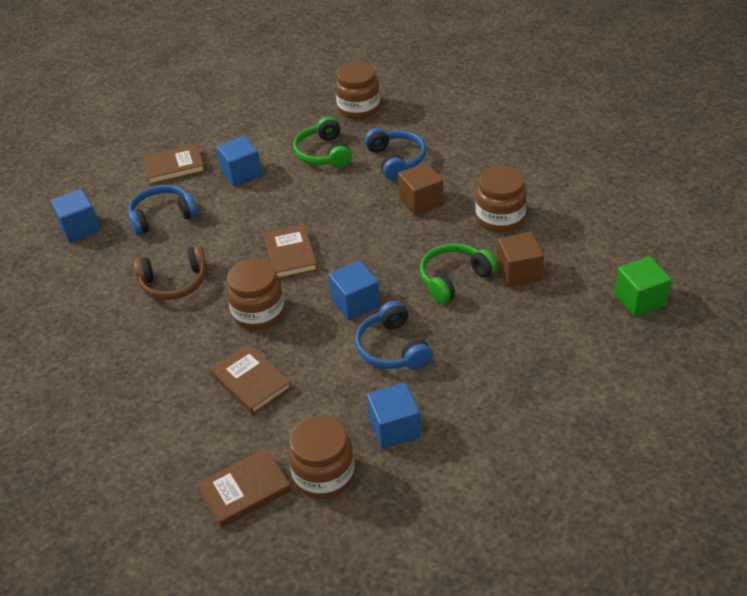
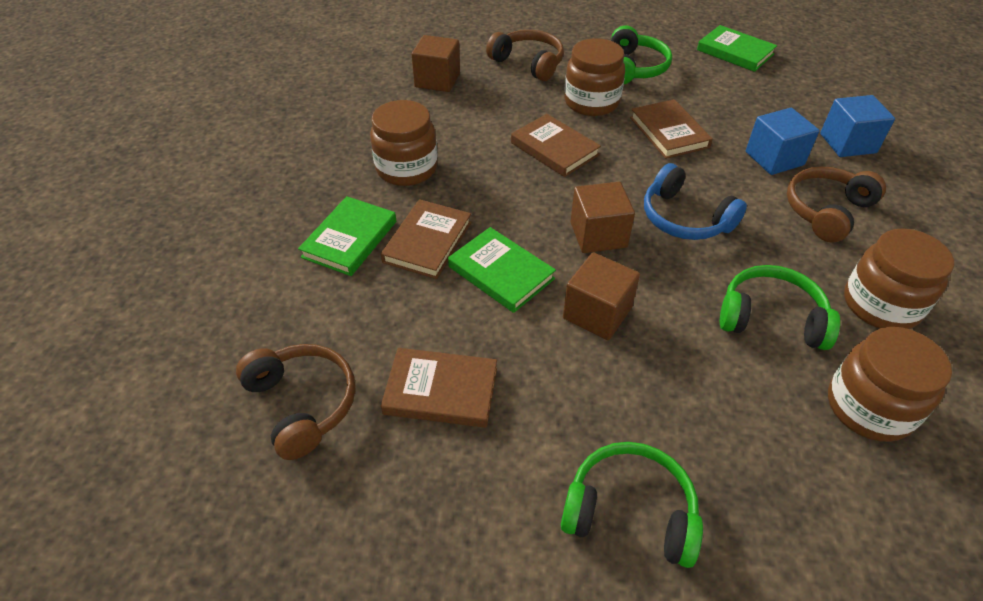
blue cube: [50,189,100,242] [216,136,262,186] [328,260,380,320] [367,382,421,449] = 4 -> [746,108,820,175] [820,95,895,157] = 2
blue headphones: [128,185,198,235] [355,300,433,370] [364,128,426,180] = 3 -> [644,163,747,240] = 1
brown cube: [398,162,443,216] [497,232,544,287] = 2 -> [412,35,460,92] [563,252,640,340] [571,182,635,253] = 3
brown headphones: [134,245,207,300] = 1 -> [236,344,355,460] [486,30,564,81] [787,166,886,243] = 3
green book: none = 0 -> [298,196,396,276] [448,227,556,313] [697,25,777,72] = 3
green cube: [614,256,671,317] = 1 -> none = 0
green headphones: [293,116,352,168] [420,243,498,304] = 2 -> [561,442,703,568] [611,25,672,84] [720,265,840,350] = 3

